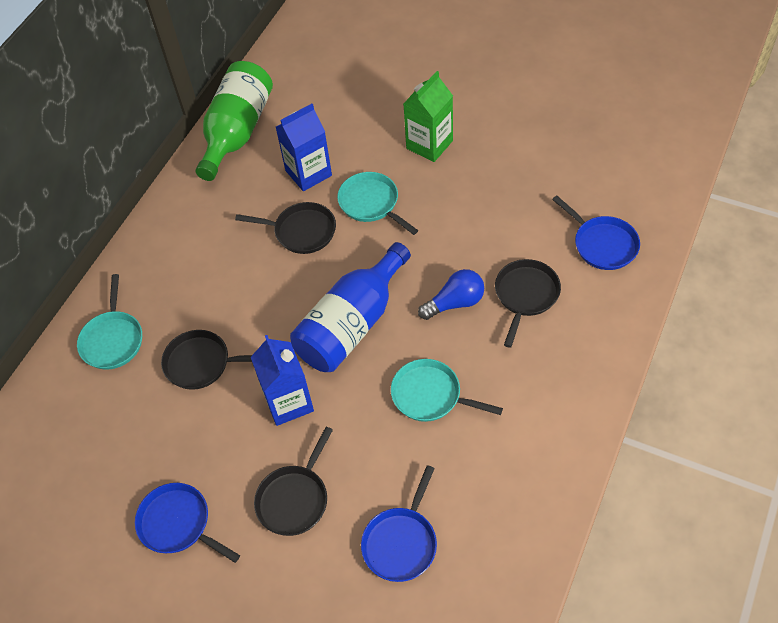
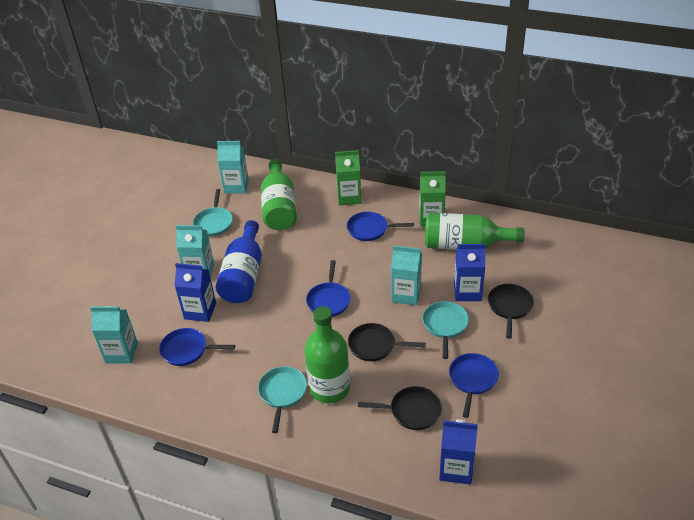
black pan: [161,330,252,390] [235,202,336,254] [254,427,333,536] [495,259,561,348] = 4 -> [348,323,426,361] [358,386,442,430] [488,284,534,339] = 3
blue carton: [251,335,314,426] [276,104,332,191] = 2 -> [175,263,216,322] [439,419,478,485] [454,244,486,301] = 3
blue light bulb: [418,269,484,320] = 1 -> none = 0
blue pan: [135,483,240,563] [361,465,437,582] [552,196,640,270] = 3 -> [159,328,235,366] [306,260,351,317] [347,212,414,241] [449,353,499,418] = 4
green bottle: [196,61,273,181] = 1 -> [261,159,297,230] [305,306,350,403] [425,213,525,250] = 3
green carton: [403,71,453,162] = 1 -> [335,150,361,205] [419,171,446,226] = 2
turquoise carton: none = 0 -> [90,306,138,364] [176,225,214,278] [217,141,249,194] [391,245,422,305] = 4

